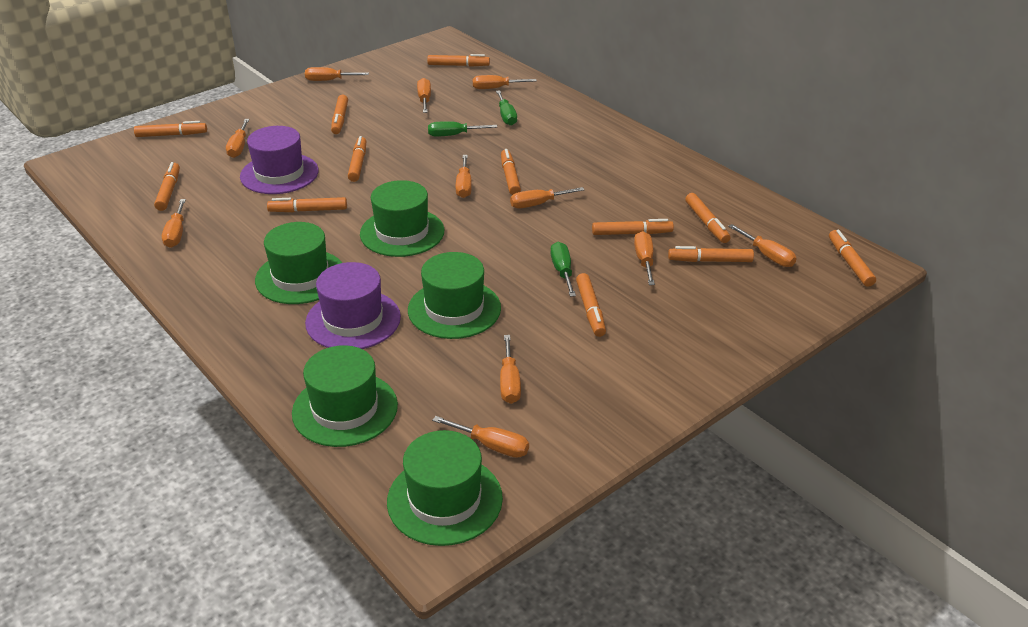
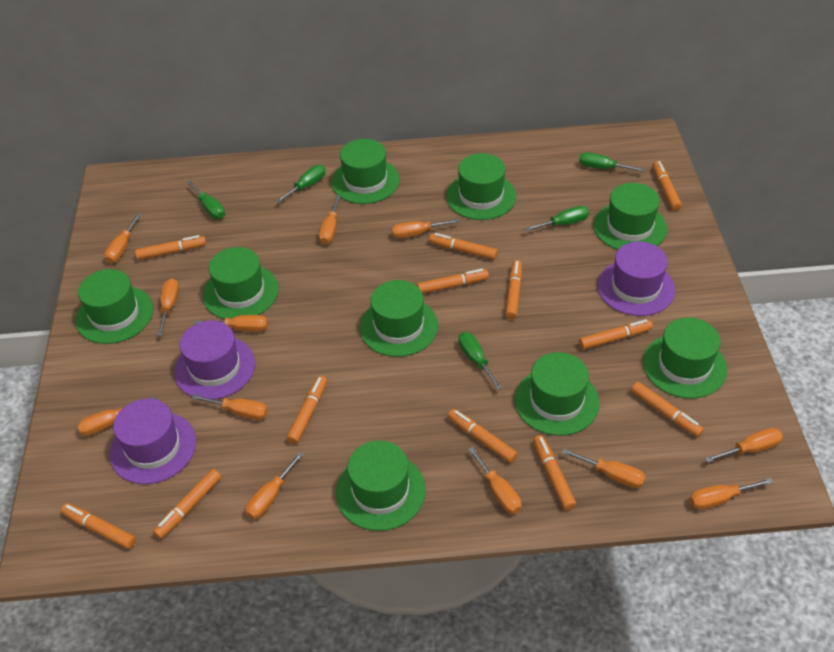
green hat: [255,222,342,304] [292,345,398,447] [360,180,444,257] [387,430,503,546] [408,252,501,339] = 5 -> [76,269,153,344] [203,247,279,319] [331,139,400,204] [336,440,426,531] [360,280,438,357] [446,153,516,220] [515,352,600,436] [593,183,667,250] [643,318,727,398] = 9
green screwdriver: [428,121,497,137] [496,90,517,126] [551,242,576,297] = 3 -> [186,181,225,219] [275,165,326,203] [458,332,502,390] [524,206,589,232] [579,152,645,172] = 5
orange screwdriver: [162,199,186,248] [226,119,249,158] [305,67,369,81] [417,78,431,113] [432,416,529,458] [456,155,472,198] [473,75,537,89] [500,335,521,404] [510,187,585,208] [634,231,655,285] [728,224,797,267] = 11 -> [77,396,157,436] [104,213,141,263] [157,278,179,336] [191,394,268,420] [193,315,268,332] [245,452,304,519] [319,195,341,244] [392,219,460,239] [468,447,522,514] [562,449,645,488] [690,478,773,510] [705,428,783,463] = 12
purple hat: [240,126,319,194] [305,262,401,349] = 2 -> [109,398,196,484] [174,320,255,400] [597,242,675,316] = 3

